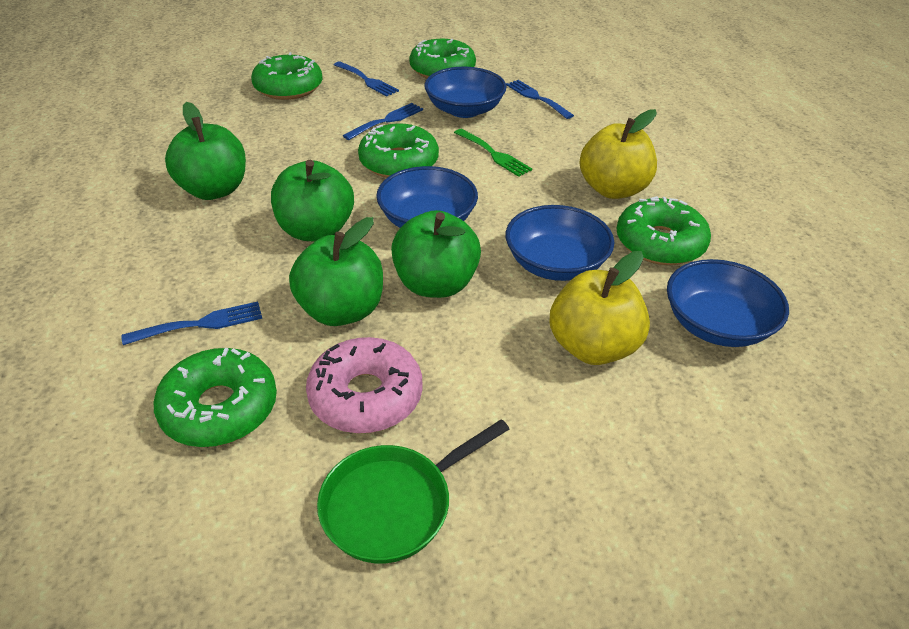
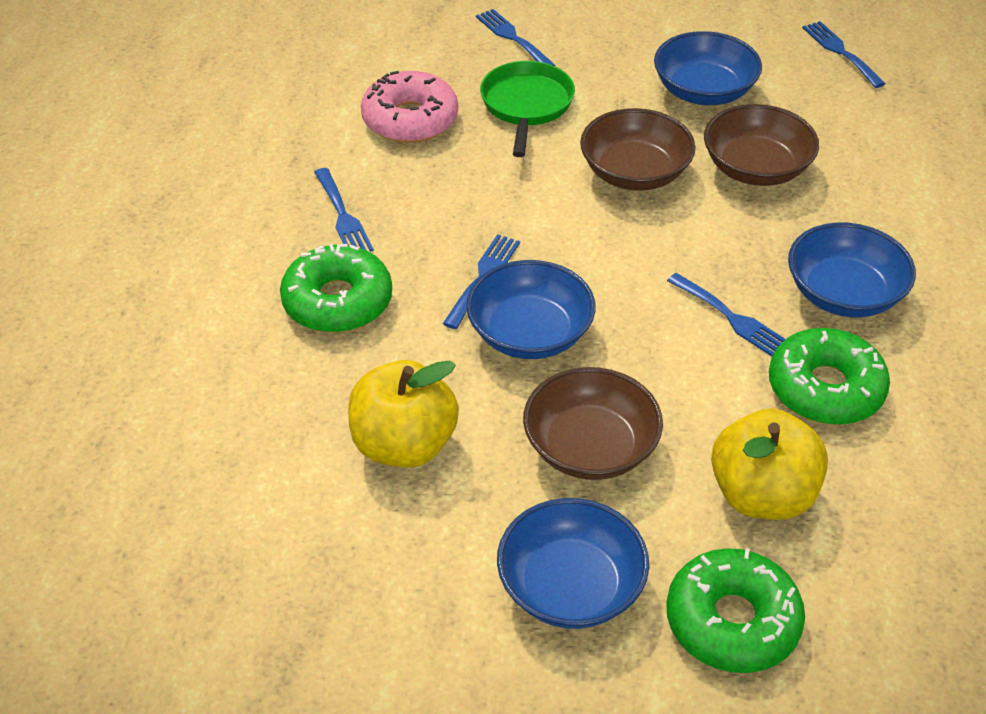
blue fork: [121,301,262,345] [334,61,399,96] [343,103,423,140] [506,80,574,119] = 4 -> [314,168,374,252] [443,234,520,329] [476,9,555,66] [667,273,786,356] [802,21,886,88] = 5
brown bowl: none = 0 -> [523,367,663,480] [580,108,695,191] [704,104,819,186] = 3
green apple: [165,102,246,200] [271,160,354,241] [289,217,383,326] [391,210,481,298] = 4 -> none = 0
green donut: [154,348,277,447] [251,52,323,100] [358,123,439,178] [409,39,476,78] [616,196,711,265] = 5 -> [280,244,392,333] [666,548,805,673] [769,328,890,425] = 3
green fork: [454,129,532,177] = 1 -> none = 0

